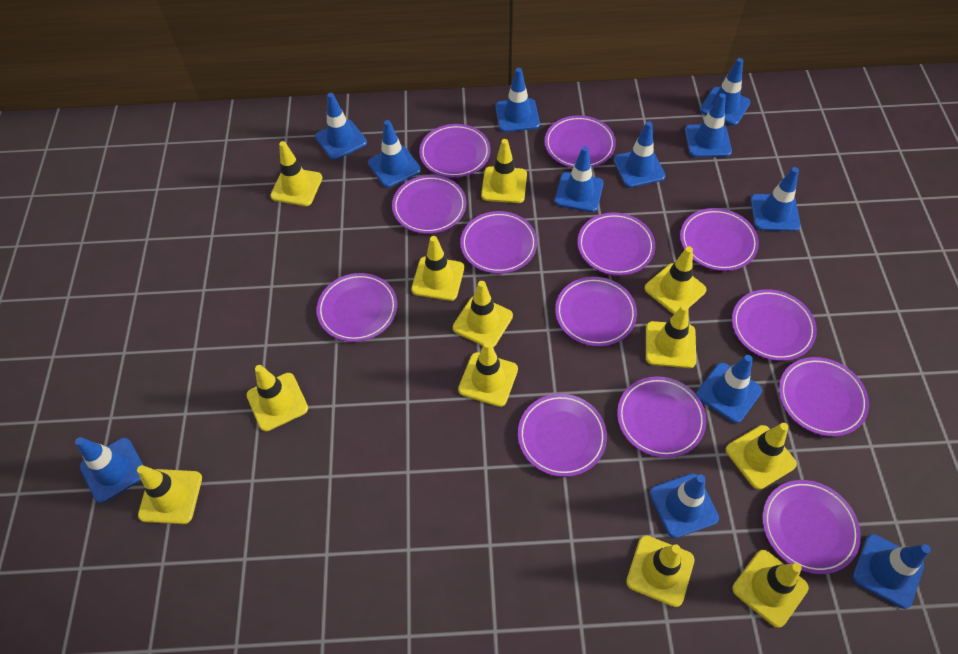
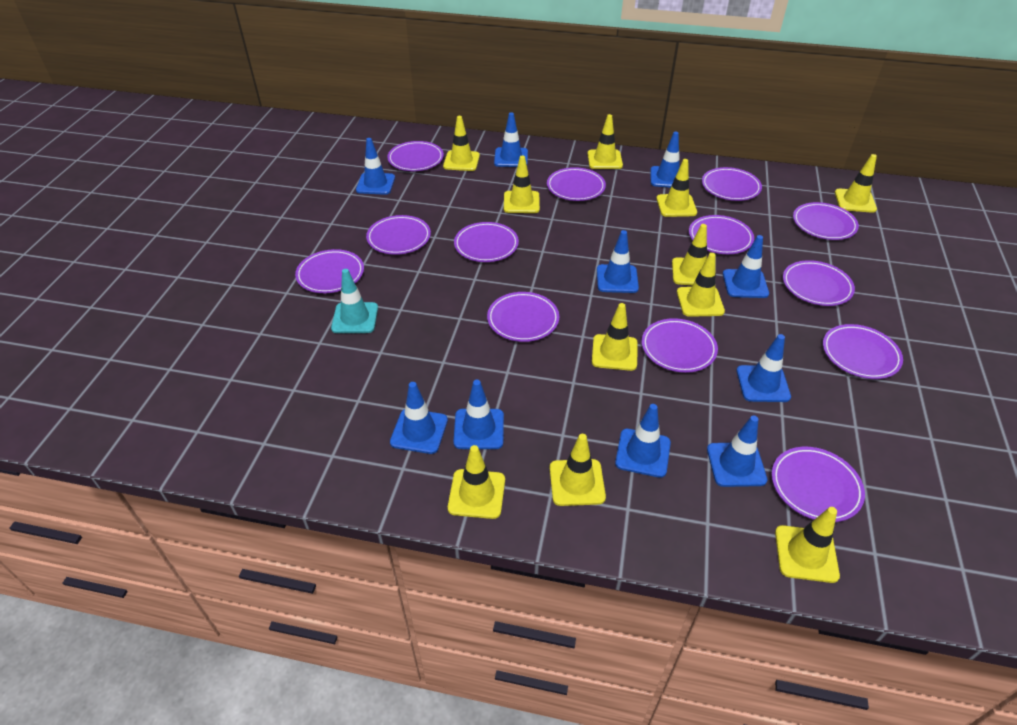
blue traffic cone: [75,437,143,503] [315,93,367,160] [368,120,421,188] [495,68,540,132] [555,146,604,212] [613,121,666,188] [649,473,719,538] [685,93,732,157] [696,355,762,423] [700,58,750,125] [750,167,801,231] [852,534,931,609] = 12 -> [356,138,395,195] [390,382,448,454] [453,380,504,449] [494,112,528,167] [597,230,639,293] [615,404,671,478] [650,132,680,188] [707,415,767,487] [723,235,769,298] [736,334,791,402] = 10
turquoise traffic cone: none = 0 -> [331,269,378,333] = 1
yellow traffic cone: [137,465,202,524] [246,365,308,431] [270,141,322,206] [411,236,464,301] [453,281,513,347] [458,341,518,407] [481,139,527,203] [626,535,694,607] [644,246,706,314] [646,304,696,368] [726,423,797,490] [732,550,809,628] = 12 -> [443,116,480,171] [448,445,505,519] [504,156,540,213] [550,434,606,506] [587,114,623,169] [592,303,638,371] [656,159,697,217] [672,224,707,285] [677,253,725,317] [775,507,840,583] [835,154,877,213] = 11

